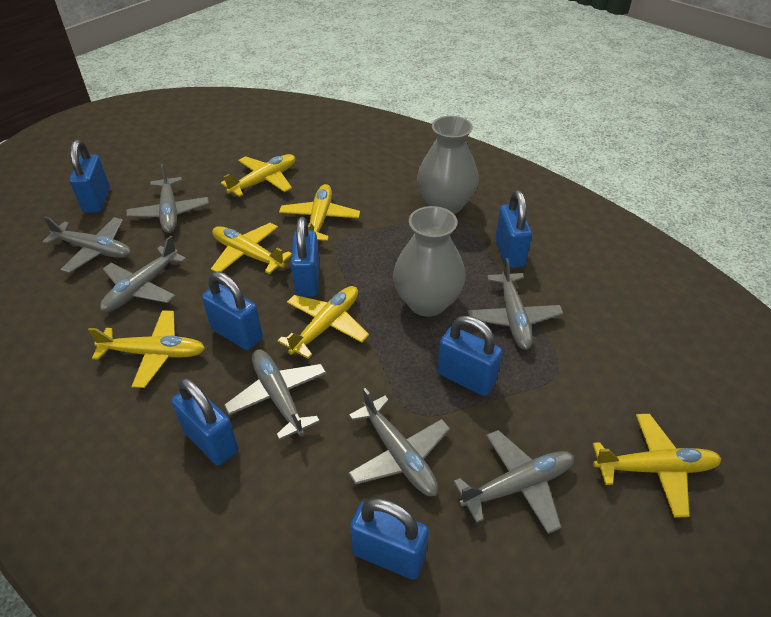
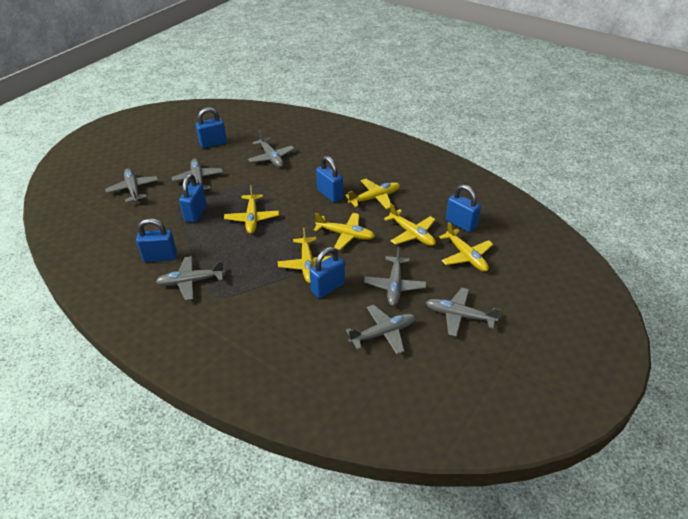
blue padlock: [69,140,110,213] [171,378,238,465] [202,271,263,350] [291,217,320,297] [350,498,429,580] [437,316,502,396] [495,190,532,268] = 7 -> [136,218,177,262] [179,174,207,223] [196,107,227,148] [309,247,345,298] [316,156,343,203] [446,184,481,233] = 6
grey vase: [393,206,466,317] [417,116,479,214] = 2 -> none = 0

